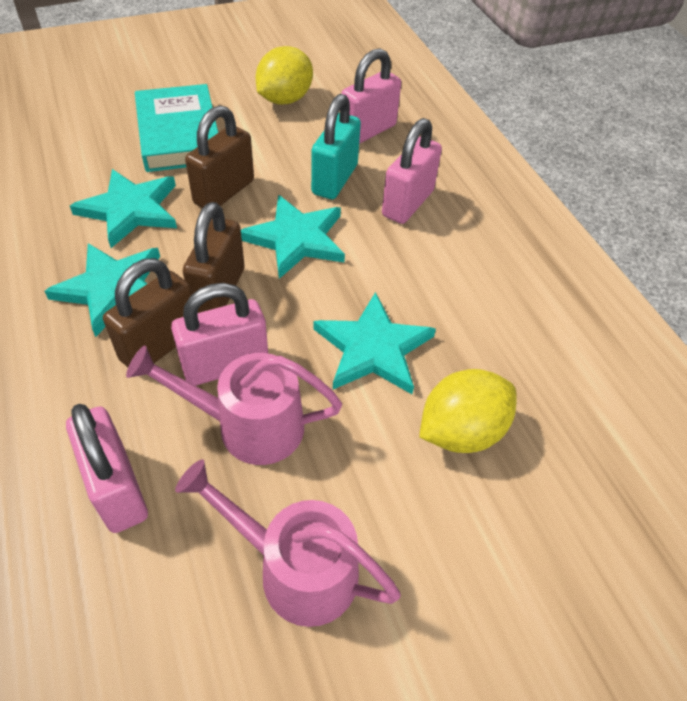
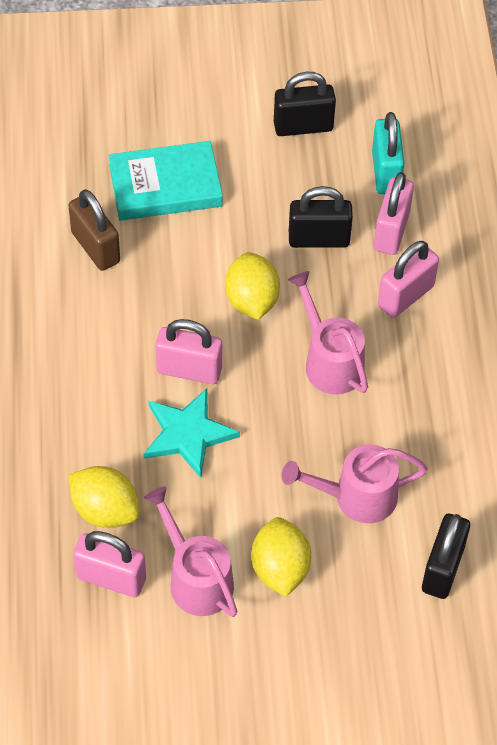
black padlock: none = 0 -> [274,72,336,136] [289,186,353,248] [422,514,470,599] = 3
brown padlock: [103,258,192,367] [183,202,245,313] [185,105,254,208] = 3 -> [68,189,120,271] = 1
pink watering can: [126,346,342,465] [175,459,401,627] = 2 -> [144,486,238,617] [282,445,428,523] [288,271,368,394] = 3
turquoise star: [45,243,160,337] [70,169,177,248] [241,195,345,279] [313,292,436,394] = 4 -> [144,388,240,478] = 1
yellow lemon: [256,46,313,104] [419,369,517,453] = 2 -> [69,466,139,528] [225,252,280,320] [251,517,311,597] = 3

